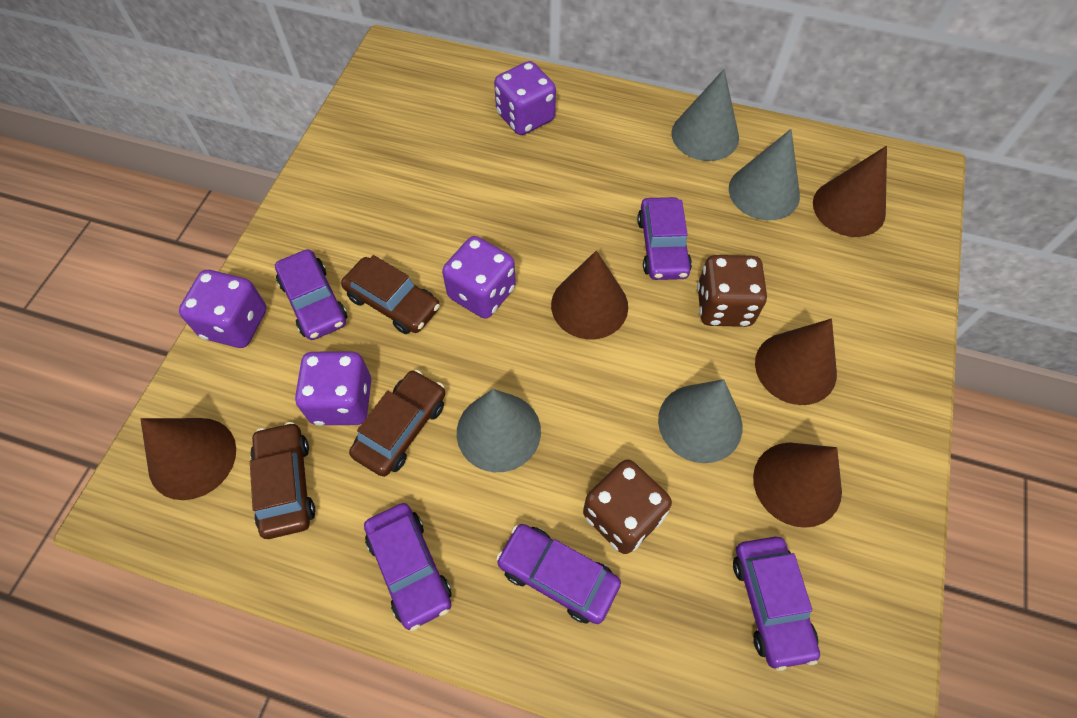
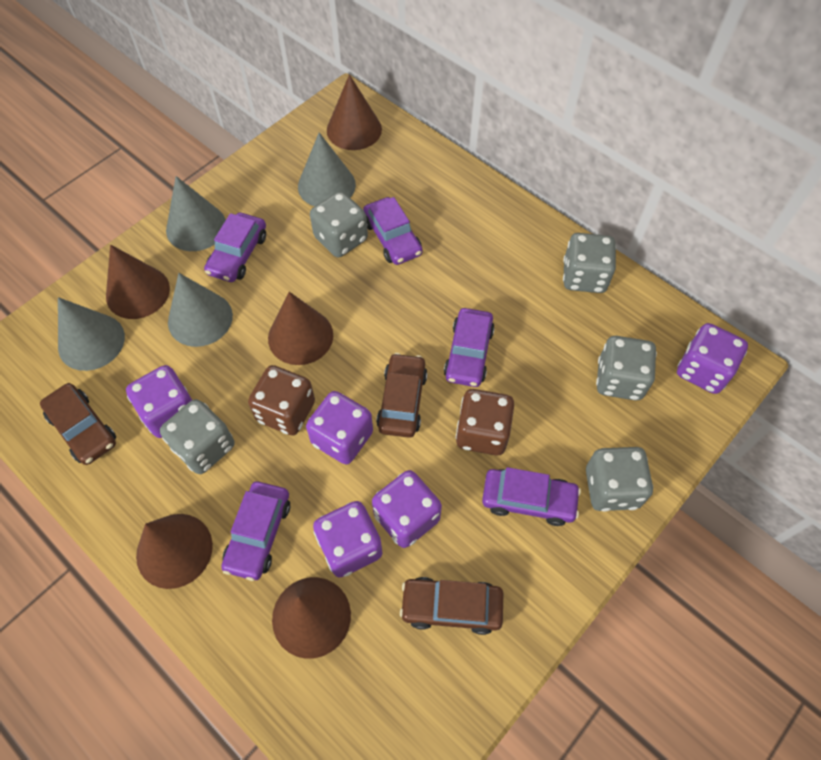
grey dice: none = 0 -> [160,399,234,474] [310,191,368,257] [563,233,616,293] [586,447,653,512] [596,336,657,401] = 5
purple dice: [179,270,266,348] [295,352,371,425] [442,236,516,319] [494,61,556,135] = 4 -> [126,365,192,438] [306,391,373,464] [313,501,382,578] [372,470,442,548] [677,323,748,394] = 5

